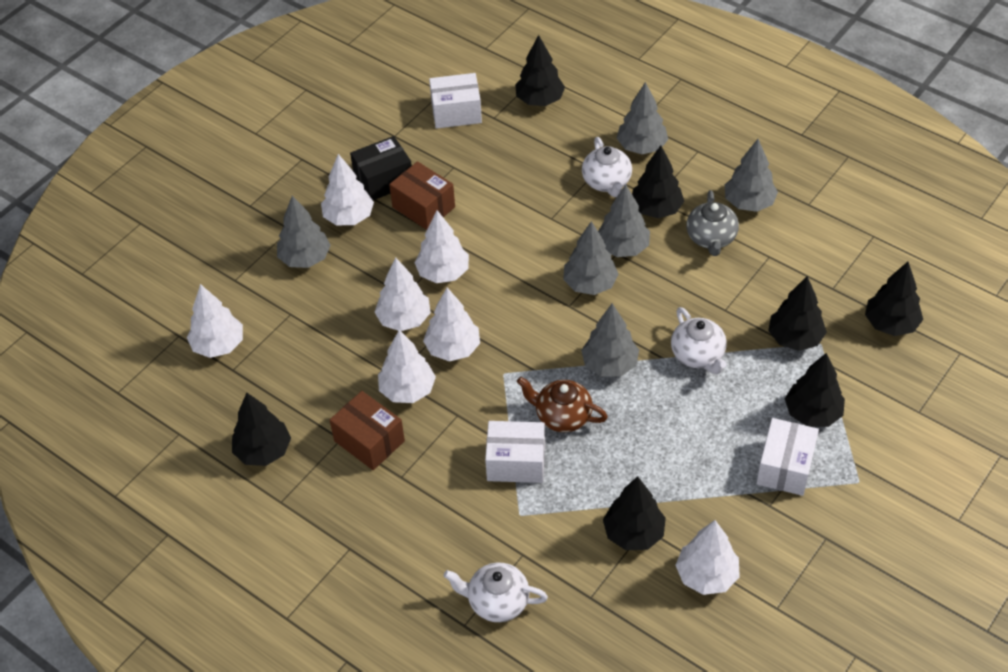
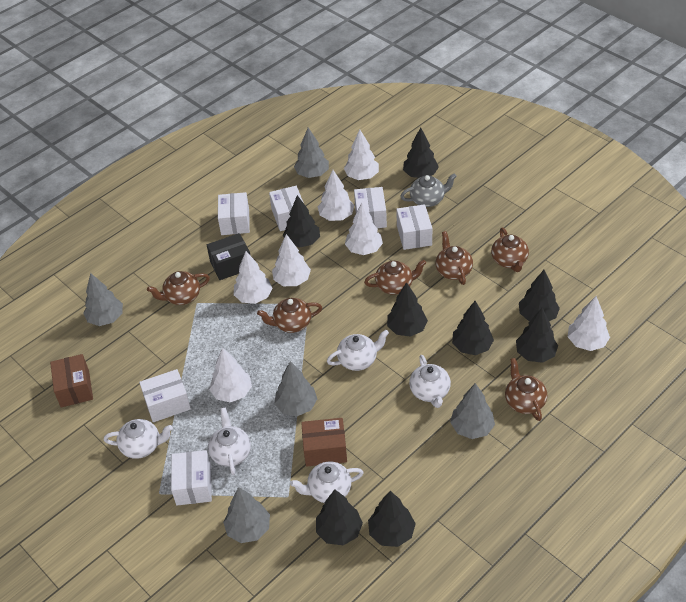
black tree: [232,393,291,466] [515,35,565,106] [603,476,666,550] [632,145,684,218] [768,276,827,351] [785,353,845,427] [865,262,923,336] = 7 -> [283,195,320,248] [316,489,363,545] [368,491,416,547] [387,282,428,337] [403,128,439,178] [452,301,494,355] [516,308,558,363] [519,270,560,322] = 8
brown teapot: [517,377,608,432] = 1 -> [147,271,210,305] [257,298,322,333] [364,260,426,295] [436,231,473,285] [491,228,529,272] [505,358,547,421] = 6
grey tree: [277,196,331,268] [563,221,619,295] [581,303,639,376] [598,184,650,257] [617,82,668,154] [725,139,778,212] = 6 -> [83,273,123,326] [223,487,270,543] [274,361,317,416] [294,128,329,178] [450,383,495,439] = 5
white box: [429,73,482,129] [485,421,545,483] [757,418,819,496] = 3 -> [139,369,191,422] [171,450,212,505] [218,192,250,235] [269,186,303,231] [354,187,387,228] [396,204,432,250] = 6
white teapot: [443,562,548,622] [582,137,632,197] [671,307,727,374] = 3 -> [104,419,173,459] [208,407,251,475] [290,462,364,503] [327,330,389,371] [409,355,451,408] = 5

